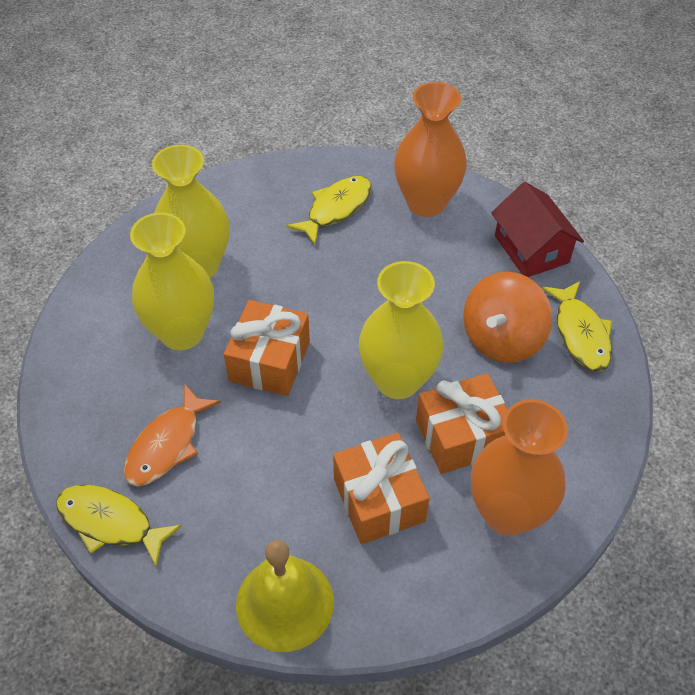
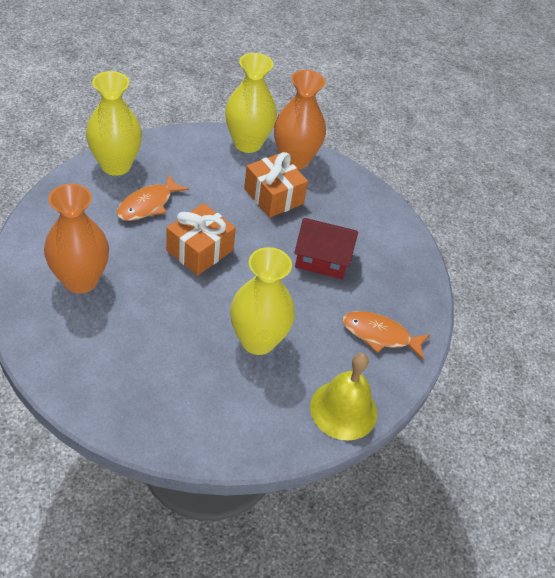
orange fish: [123,383,221,486] = 1 -> [117,174,189,221] [342,311,430,360] = 2
orange gift: [224,300,310,396] [333,433,429,544] [416,373,507,474] = 3 -> [166,203,236,275] [244,152,308,218] = 2
orange spinning top: [463,272,552,363] = 1 -> none = 0
yellow fish: [56,485,182,567] [286,176,372,245] [542,281,612,371] = 3 -> none = 0

